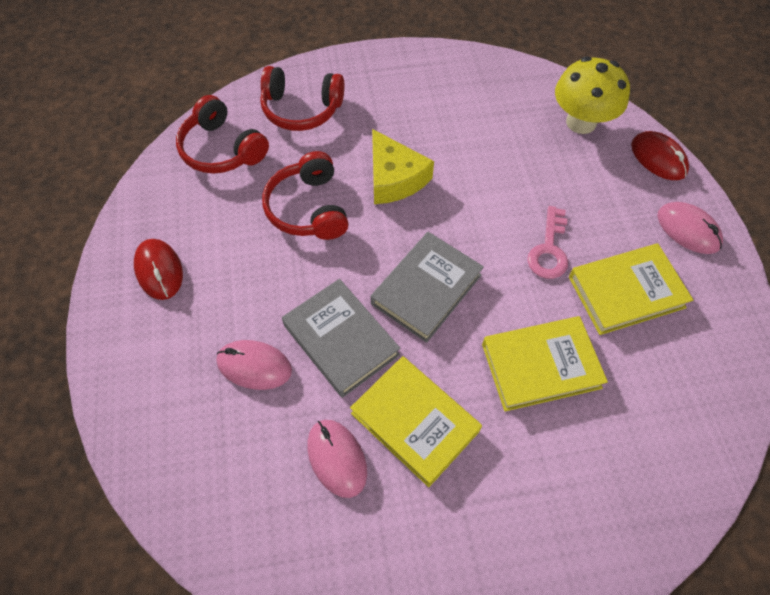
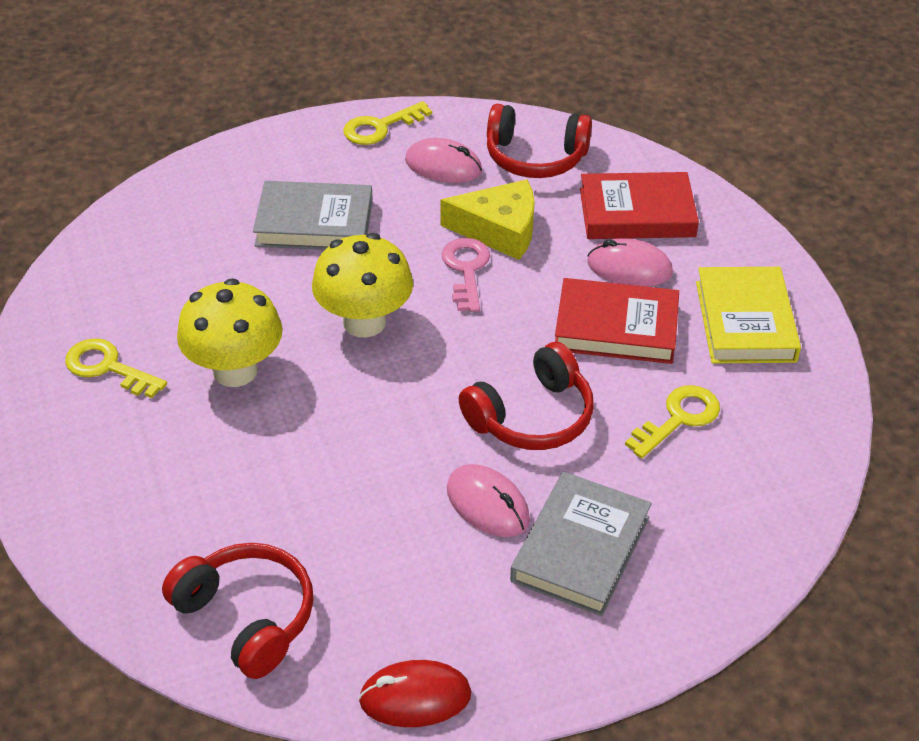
red book: none = 0 -> [555,278,679,364] [580,172,699,239] = 2
red mouse: [134,239,183,300] [631,131,689,180] = 2 -> [358,660,471,727] = 1
yellow book: [350,356,482,487] [482,316,608,411] [569,243,693,335] = 3 -> [696,267,801,364] = 1
yellow key: none = 0 -> [65,338,167,398] [343,101,432,145] [625,385,720,458] = 3
yellow mushroom: [555,56,630,134] = 1 -> [177,278,283,387] [312,233,413,338] = 2

